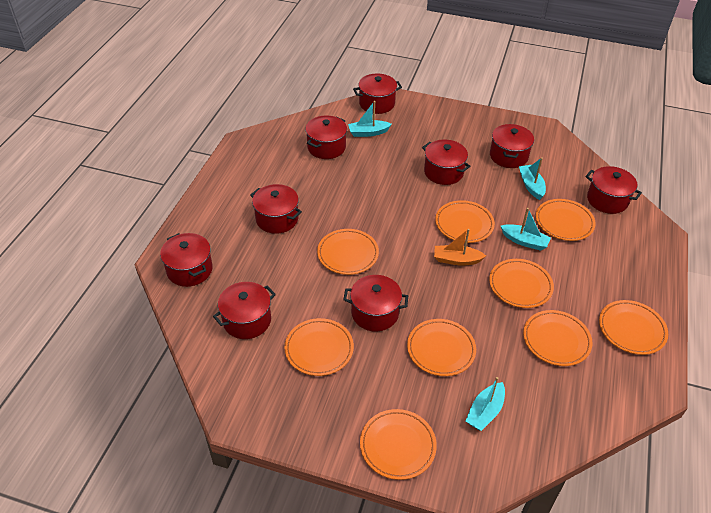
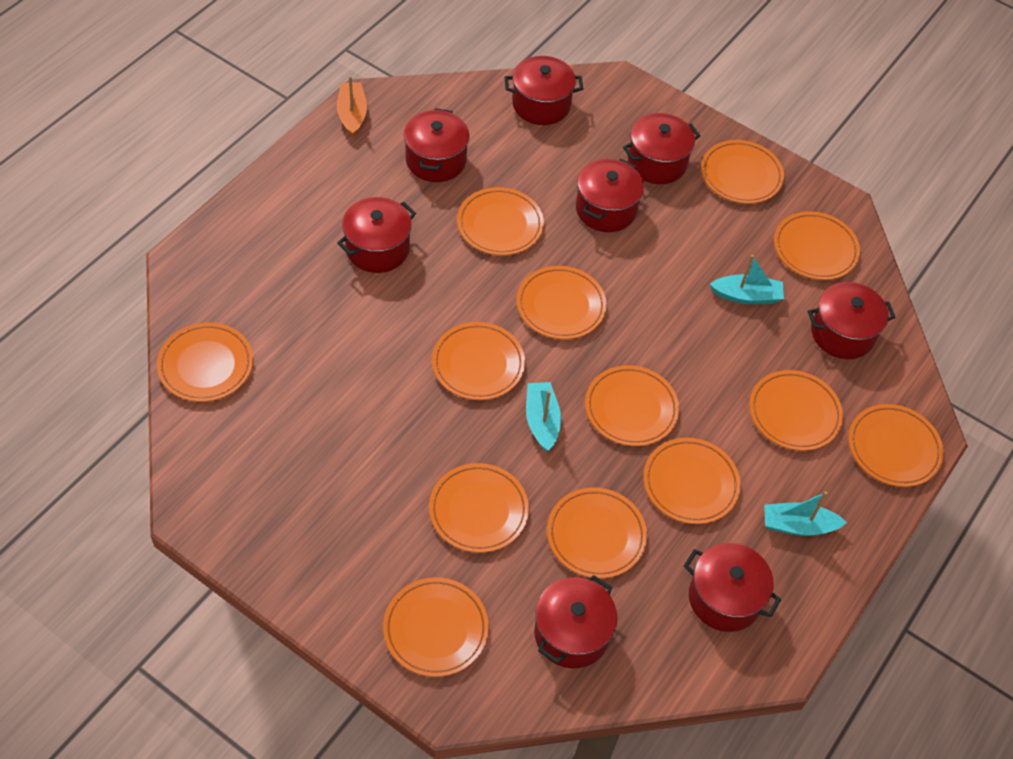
orange plate: [284,318,354,376] [317,229,379,275] [360,409,437,480] [407,319,476,376] [435,200,495,243] [489,259,554,308] [523,310,593,366] [536,199,596,241] [599,300,668,355] = 9 -> [157,322,253,402] [383,577,489,677] [429,463,529,553] [432,322,525,400] [457,187,544,255] [517,266,607,339] [547,488,647,579] [585,365,679,446] [643,438,741,524] [701,140,784,204] [749,370,843,451] [774,211,860,280] [849,404,944,487] = 13
red pot: [160,233,213,287] [213,282,276,339] [250,184,302,234] [305,115,347,159] [343,275,408,332] [353,74,402,114] [422,139,471,185] [490,124,534,168] [585,166,642,214] = 9 -> [337,197,416,273] [404,108,470,182] [505,56,583,125] [534,575,618,668] [576,158,644,232] [623,113,700,184] [684,543,781,632] [808,282,896,359] = 8
turquoise boat: [348,101,392,137] [466,377,505,431] [501,208,551,251] [519,157,546,200] = 4 -> [526,382,561,452] [710,255,784,304] [764,491,847,536] = 3

